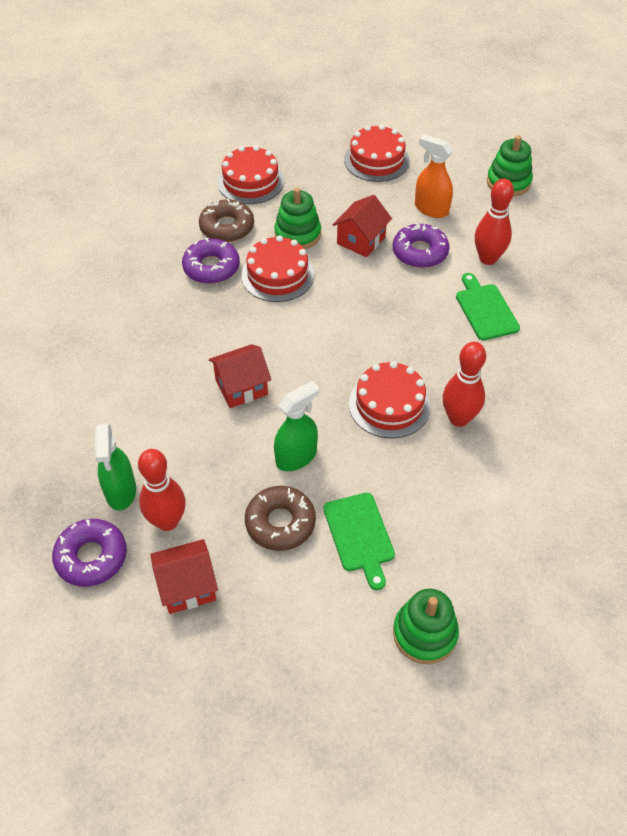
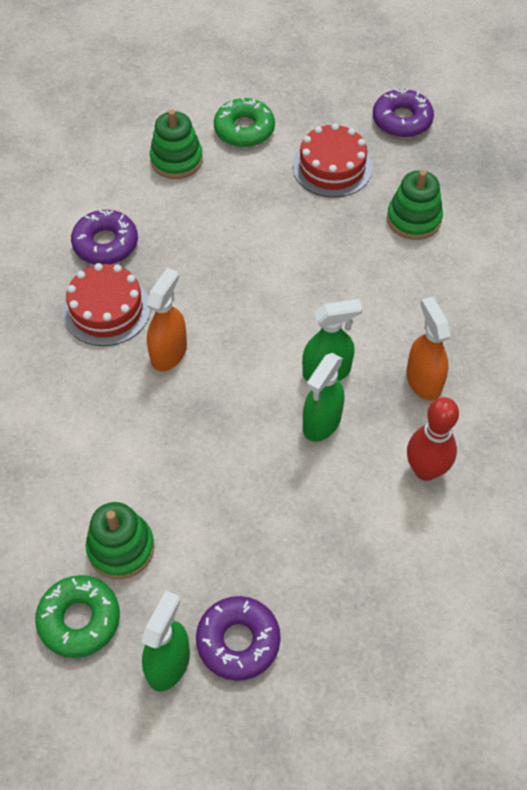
brown donut: [199,199,254,242] [245,486,316,551] = 2 -> none = 0
green cutting board: [323,493,395,590] [456,273,520,340] = 2 -> none = 0
green donut: none = 0 -> [35,575,120,658] [214,97,275,147] = 2
green spray bottle: [95,423,136,511] [274,381,319,471] = 2 -> [141,591,190,691] [302,299,362,381] [303,353,344,442] = 3
orange spray bottle: [415,134,453,218] = 1 -> [147,268,187,371] [406,297,451,401] = 2
red bowling pin: [138,449,186,531] [443,342,486,427] [475,179,514,265] = 3 -> [407,397,459,481] = 1
red cake: [217,145,284,204] [241,235,314,302] [344,124,410,182] [349,361,431,438] = 4 -> [63,263,151,346] [293,123,372,197] = 2
red house: [150,539,218,614] [209,344,271,408] [332,195,392,257] = 3 -> none = 0

